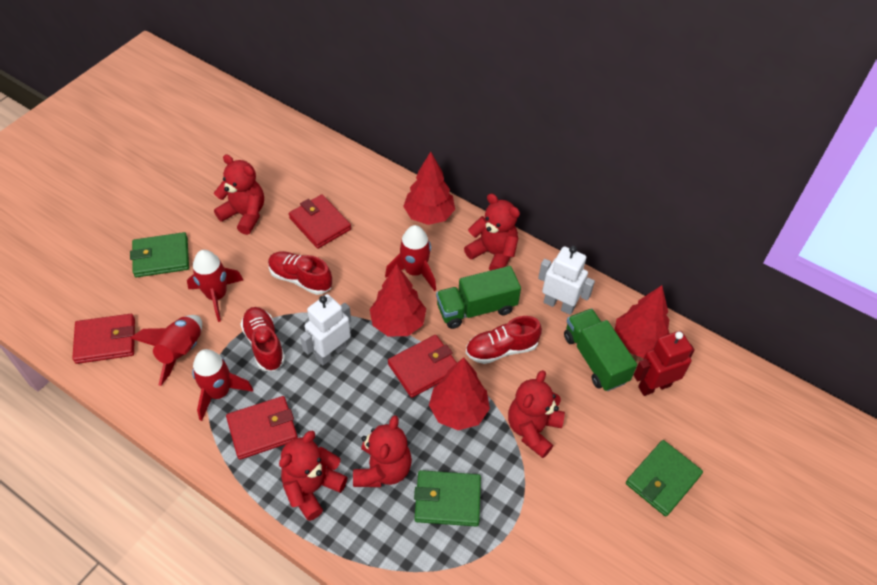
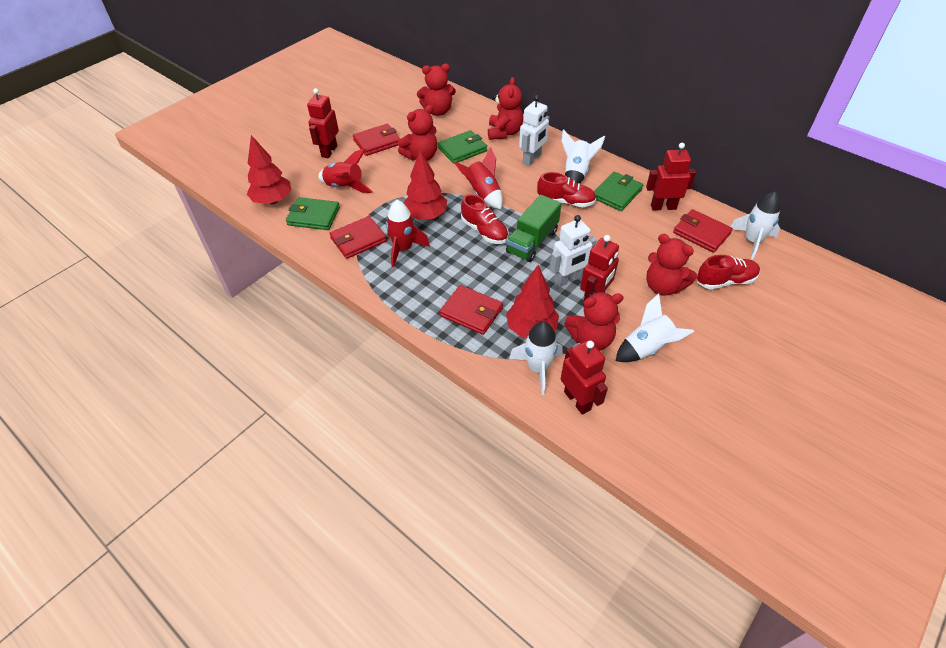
green truck: [436,266,521,329] [564,308,637,391] = 2 -> [506,195,561,262] = 1
red robot: [634,331,695,396] = 1 -> [307,88,339,158] [561,340,608,415] [580,235,619,305] [646,143,696,211] = 4
red rocket: [131,315,202,386] [187,250,243,322] [192,349,253,421] [385,225,436,291] = 4 -> [318,149,372,193] [386,200,430,267] [454,147,503,209] = 3
red tree: [370,264,426,336] [403,152,455,225] [429,357,490,430] [615,285,670,358] = 4 -> [247,135,291,204] [404,150,447,220] [506,265,559,338] = 3
white rocket: none = 0 -> [509,321,563,395] [561,129,605,183] [616,293,694,362] [730,192,781,260] = 4

